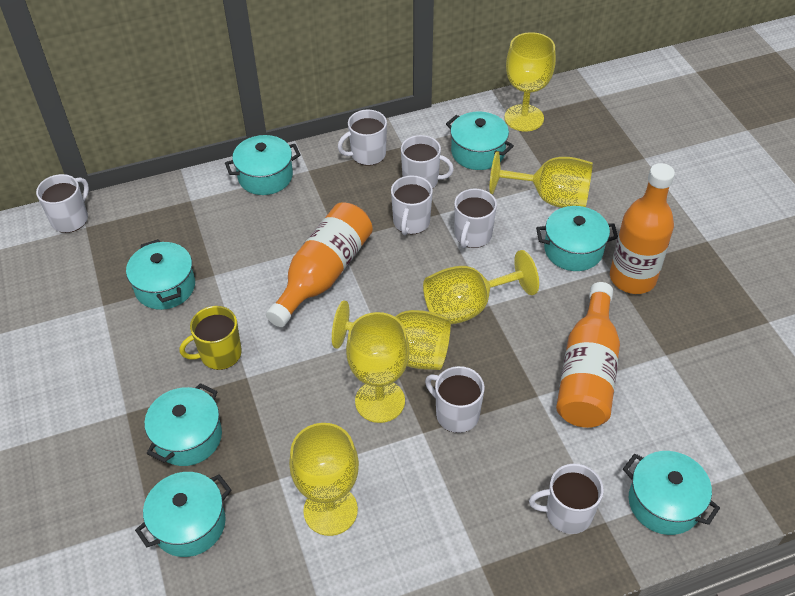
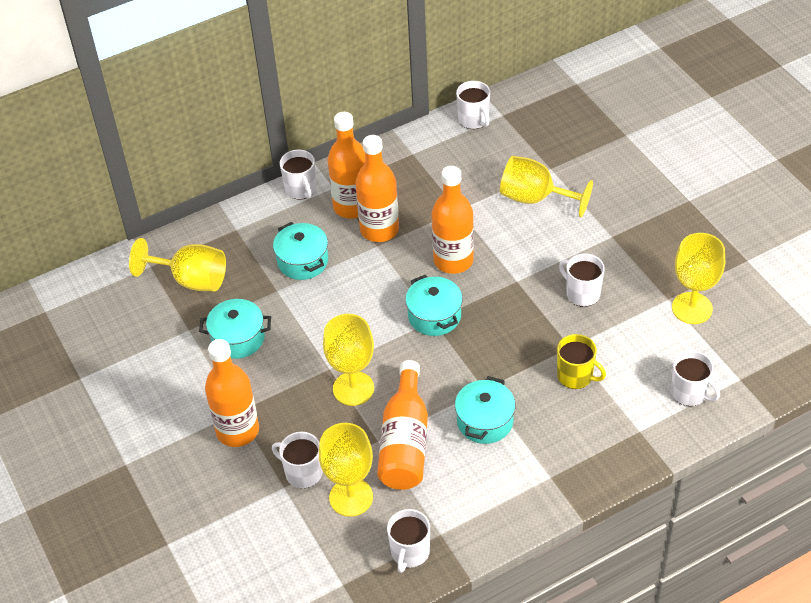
orange bottle: [266,202,373,327] [556,282,620,428] [610,163,675,294] = 3 -> [205,339,259,447] [328,112,365,219] [355,135,399,242] [377,360,428,490] [432,166,474,274] = 5
turquoise pot: [126,239,195,310] [135,472,231,557] [144,383,222,466] [225,135,301,195] [446,112,514,170] [536,206,618,271] [623,451,720,535] = 7 -> [199,299,271,359] [273,222,328,280] [405,275,462,336] [455,376,515,444] = 4
white mug: [36,174,89,233] [338,109,387,166] [391,175,433,235] [401,135,454,189] [425,366,485,433] [454,189,497,248] [529,464,604,534] = 7 -> [272,432,322,488] [280,149,316,200] [387,509,430,573] [456,81,490,129] [559,253,605,307] [671,351,720,406] = 6
yellow goblet: [289,423,359,536] [332,301,451,370] [346,312,410,423] [423,250,539,324] [489,152,593,208] [504,32,556,132] = 6 -> [129,238,226,291] [319,423,373,517] [323,314,374,406] [500,156,593,217] [672,233,725,324] = 5

